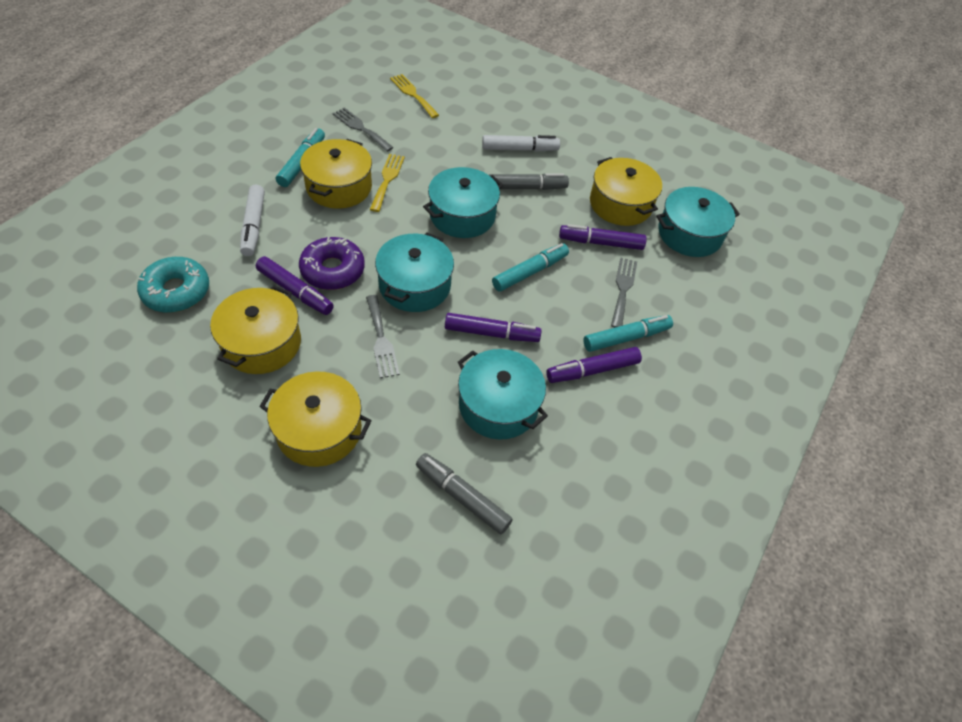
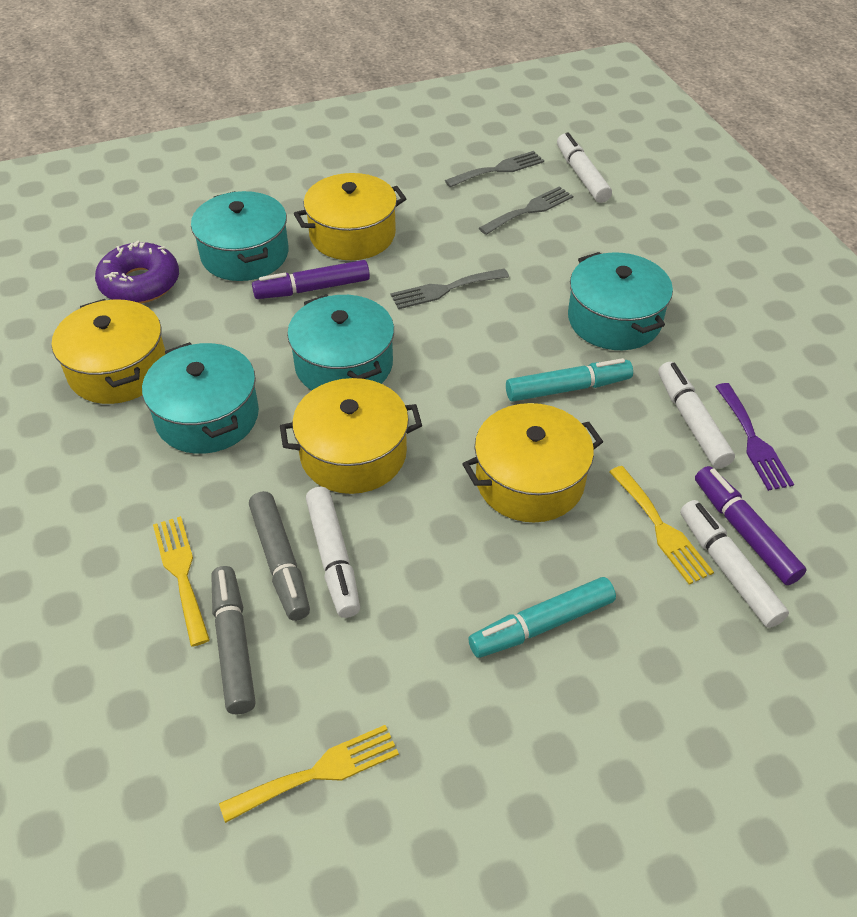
purple fork: none = 0 -> [715,383,794,491] = 1
purple marker: [256,256,334,315] [445,313,542,342] [546,347,642,383] [559,224,647,250] = 4 -> [252,260,370,299] [695,466,807,585] = 2
turquoise donut: [137,257,209,313] = 1 -> none = 0
turquoise marker: [276,128,325,187] [492,243,569,292] [583,315,673,352] = 3 -> [468,577,616,658] [506,358,633,402] = 2
white marker: [240,184,265,256] [482,135,560,152] = 2 -> [306,487,360,618] [557,132,612,203] [658,362,735,469] [680,500,789,628] = 4
yellow fork: [370,154,405,212] [390,74,439,118] = 2 -> [153,516,210,647] [219,725,399,823] [609,466,714,585] = 3

